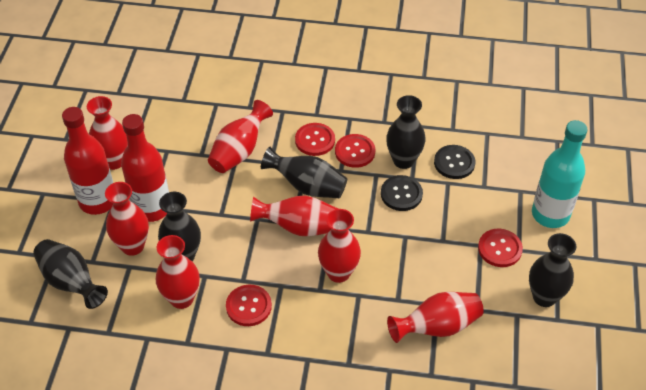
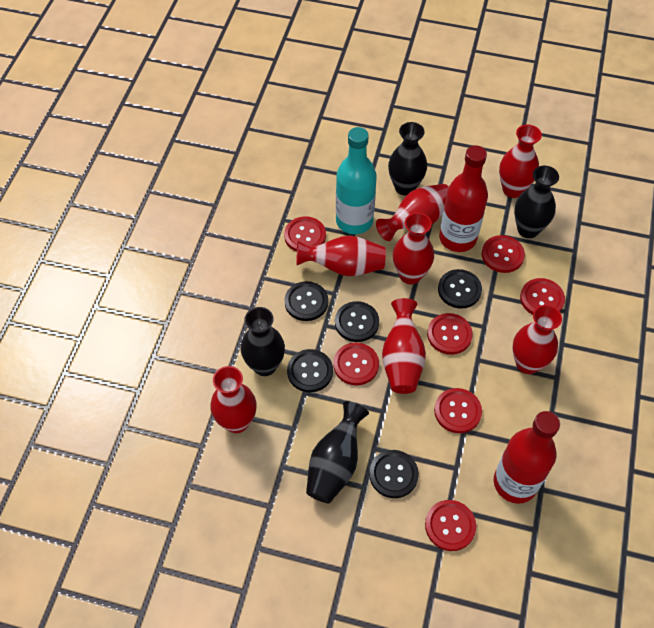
black button: [381,175,423,211] [434,145,475,179] = 2 -> [284,281,328,321] [287,349,333,392] [335,301,379,342] [369,450,419,498] [438,269,482,309] = 5
black vase: [33,239,108,309] [158,192,201,261] [261,147,347,198] [386,95,426,169] [529,233,576,307] = 5 -> [241,307,285,376] [306,401,369,503] [388,122,427,195] [514,166,559,238] = 4
red button: [226,285,272,326] [295,123,335,156] [335,134,375,168] [478,229,523,267] = 4 -> [284,216,326,252] [333,342,379,385] [425,500,476,551] [427,313,473,355] [434,388,482,433] [482,235,525,273] [520,278,565,315] = 7

